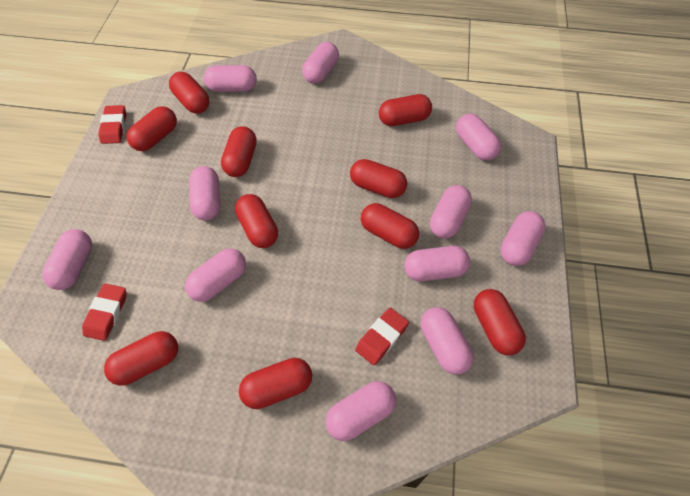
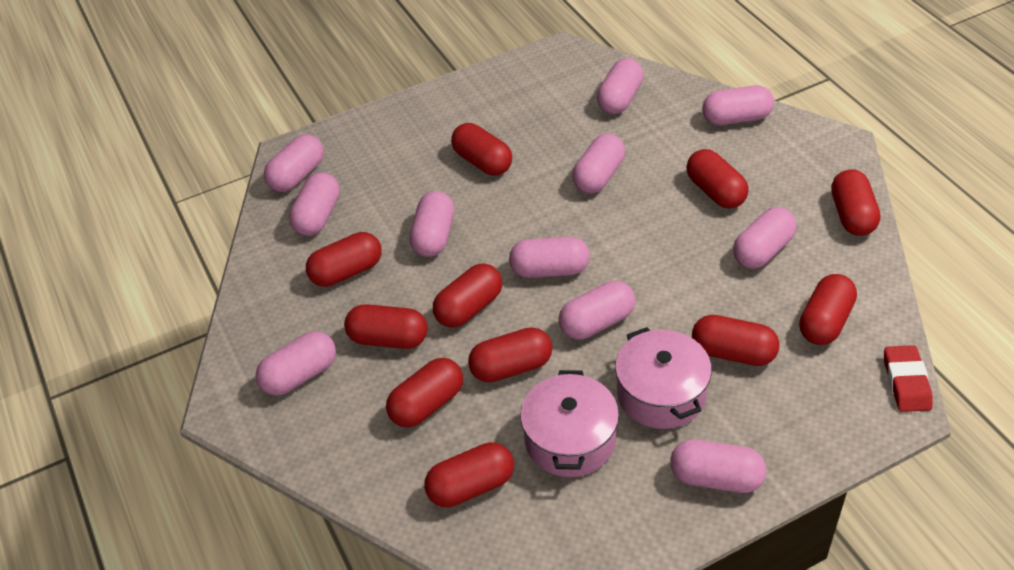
pink pot: none = 0 -> [520,370,619,477] [615,327,712,429] = 2
red capsule: [104,331,178,386] [127,106,177,151] [169,72,209,114] [221,127,257,177] [235,194,278,248] [239,358,312,409] [350,159,407,198] [361,203,419,249] [379,94,432,126] [474,289,526,355] = 10 -> [306,232,382,287] [344,304,428,349] [386,358,463,427] [424,442,514,508] [433,263,502,328] [451,123,512,176] [468,327,552,383] [686,149,748,209] [692,315,779,366] [799,274,857,345] [831,169,880,236] = 11
red eraser: [82,284,126,341] [98,105,126,144] [355,308,409,365] = 3 -> [884,345,933,412] = 1

